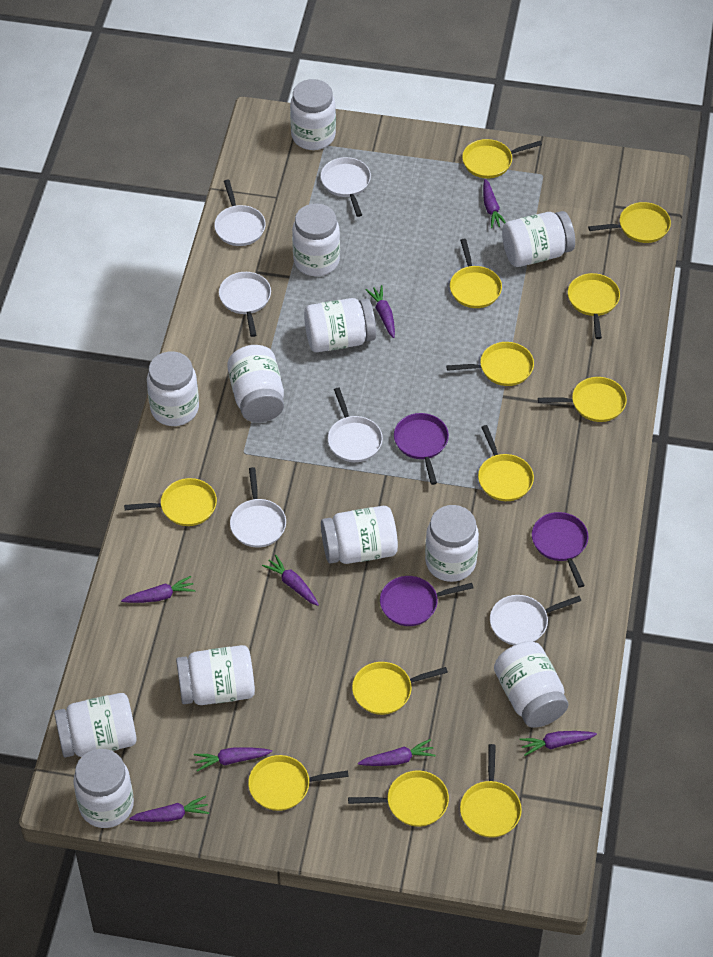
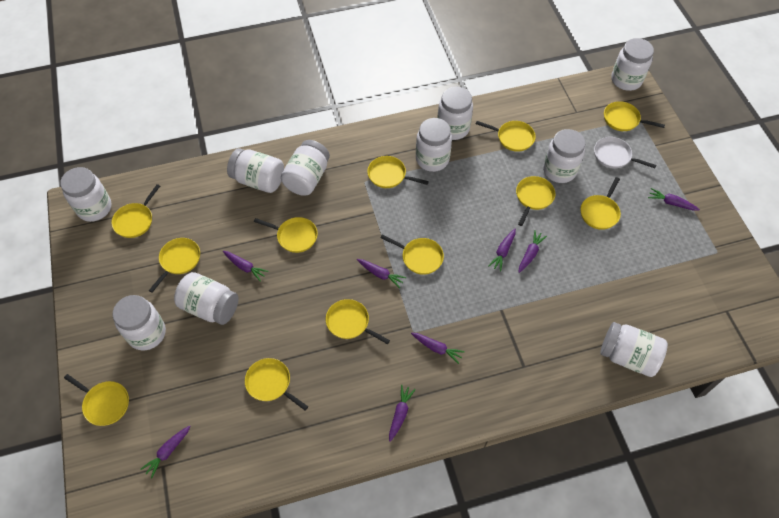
purple pan: [380,576,473,626] [394,413,449,485] [532,512,588,588] = 3 -> none = 0
white jar: [54,693,136,758] [73,749,134,828] [147,351,199,426] [176,645,255,705] [227,345,284,423] [290,79,336,150] [292,203,340,276] [304,298,376,352] [321,506,398,564] [425,505,479,582] [494,641,568,728] [502,211,575,267] = 12 -> [60,167,112,222] [113,295,166,351] [174,272,239,325] [227,148,284,193] [281,140,330,196] [416,118,452,172] [437,87,473,140] [543,129,586,183] [600,322,668,377] [611,38,654,91] = 10
white pan: [214,180,266,246] [219,272,271,337] [230,467,286,548] [321,157,371,217] [328,388,383,462] [490,595,581,645] = 6 -> [594,137,656,168] = 1

